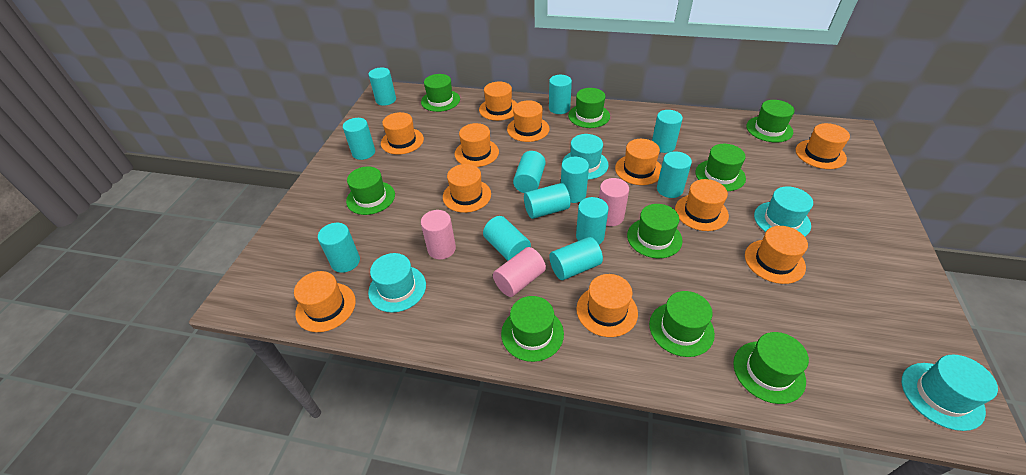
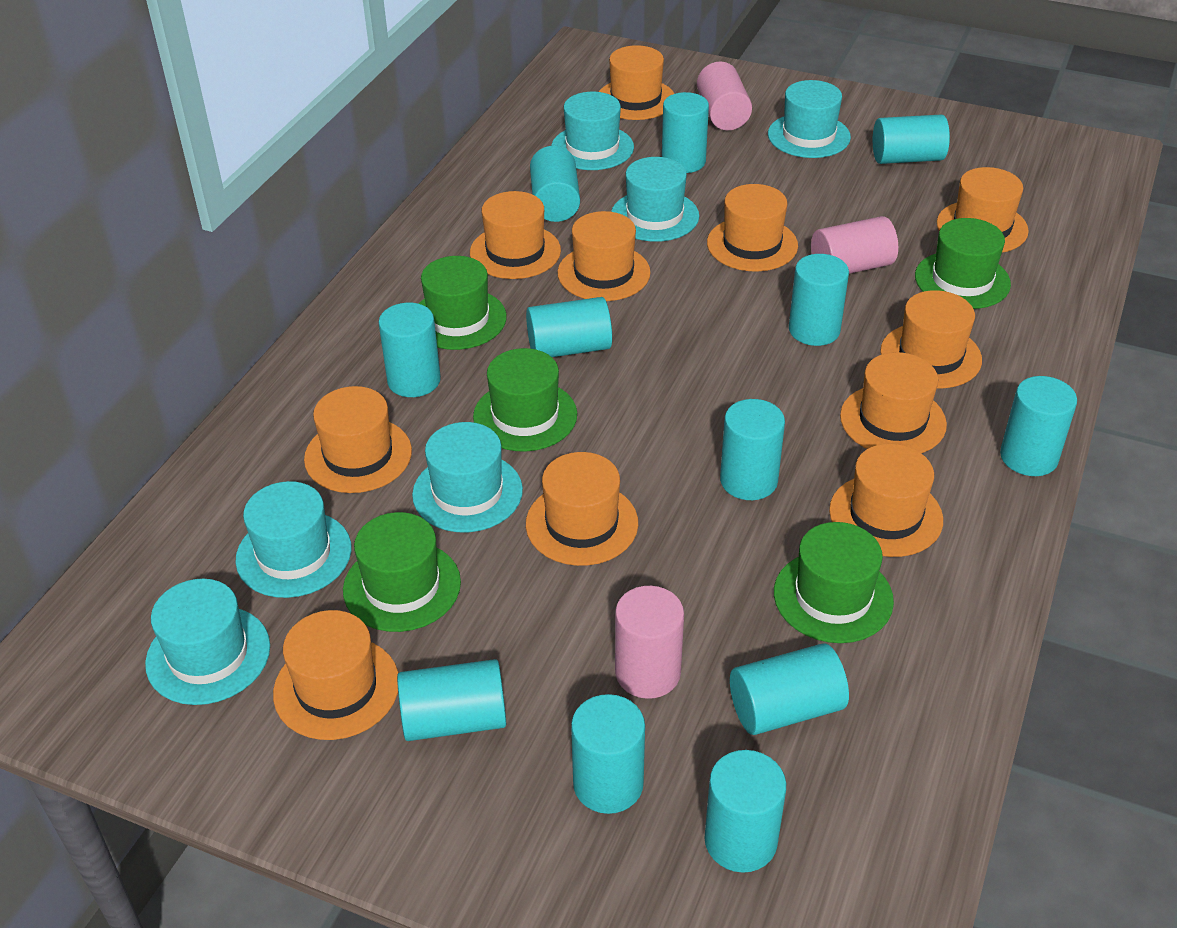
green hat: [346,166,395,215] [421,74,460,112] [501,296,564,362] [568,88,610,128] [627,204,682,258] [649,291,715,357] [696,144,746,191] [733,332,809,404] [746,100,795,143] = 9 -> [343,512,461,632] [418,256,507,350] [473,348,577,452] [774,522,894,643] [915,218,1011,309] = 5
turquoise hat: [368,253,426,313] [562,134,609,180] [754,186,813,236] [902,354,998,431] = 4 -> [145,579,270,705] [235,481,352,598] [412,422,523,532] [551,92,634,170] [611,157,699,242] [768,80,851,158] = 6

